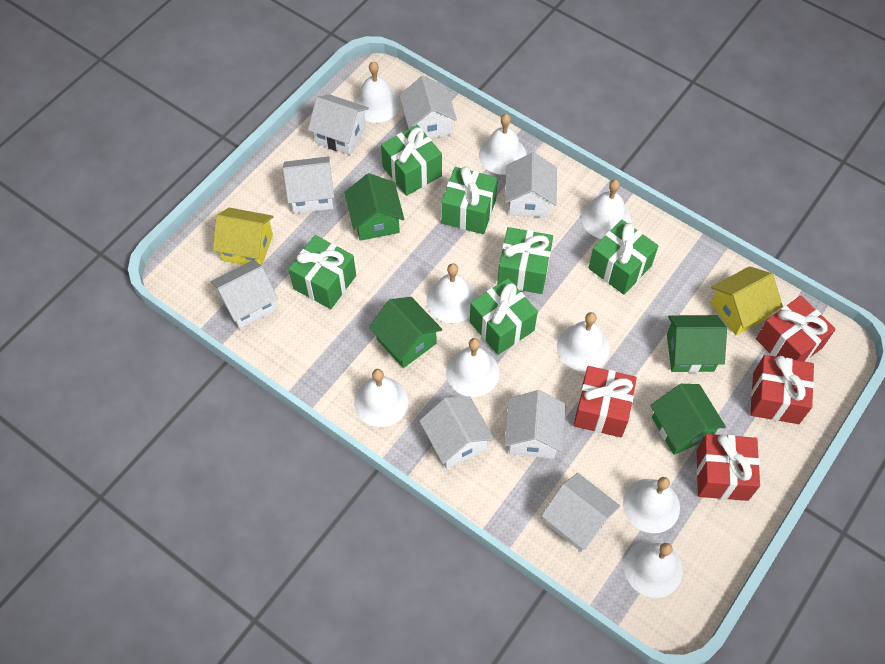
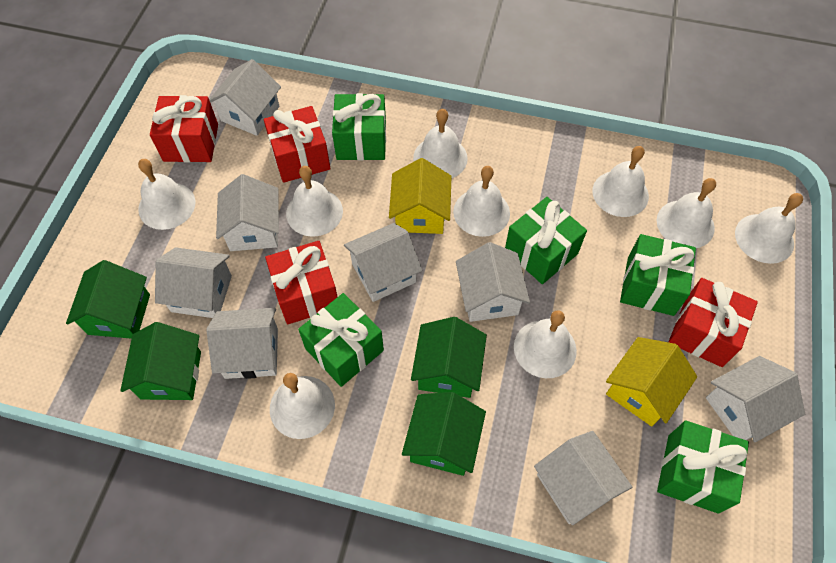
green gift: [289,235,356,309] [381,125,442,196] [441,167,498,234] [470,278,538,355] [497,227,553,294] [588,219,658,295] = 6 -> [298,293,384,387] [332,93,386,161] [505,197,587,284] [620,234,696,316] [657,420,749,514] = 5

